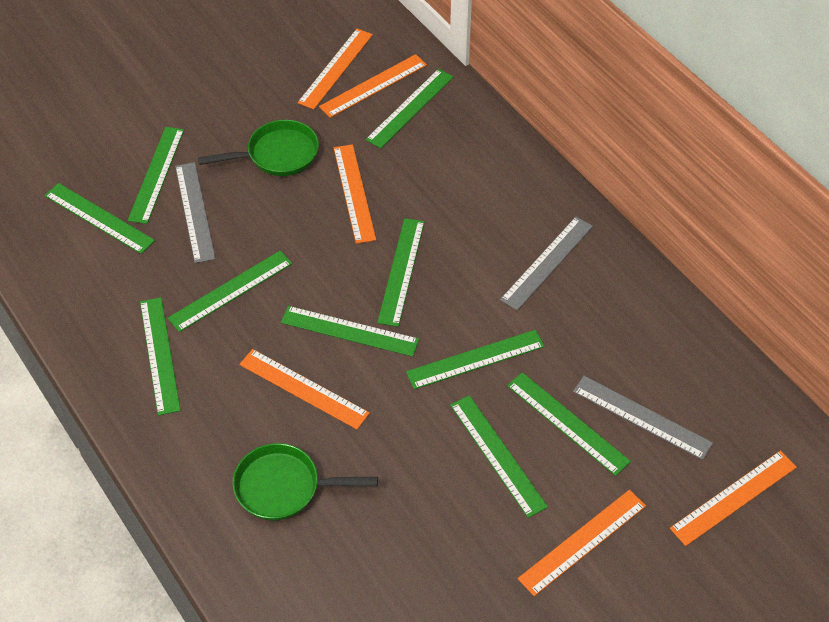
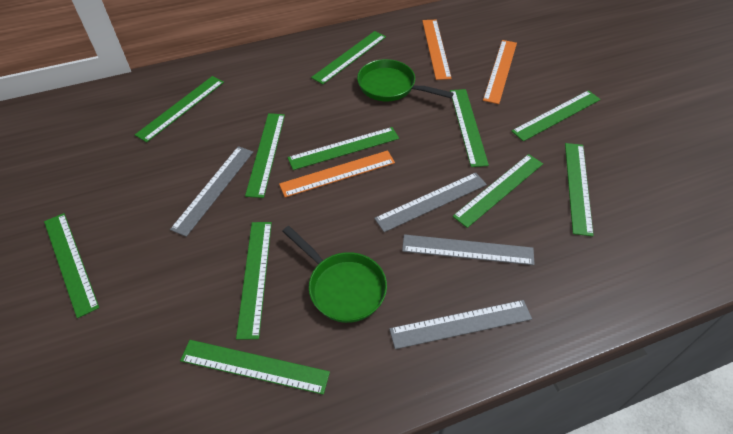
green ruler: [45,183,155,254] [128,127,184,224] [140,297,181,416] [168,251,292,332] [281,306,419,357] [365,69,453,148] [377,218,424,327] [406,330,545,389] [450,395,548,518] [507,372,631,476] = 10 -> [44,213,99,318] [135,76,224,142] [180,340,330,395] [236,222,272,340] [245,113,285,198] [288,127,399,170] [311,31,386,84] [450,89,489,167] [453,154,543,228] [512,90,601,141] [565,143,594,236] = 11
grey ruler: [175,162,216,263] [500,217,593,311] [573,376,713,460] = 3 -> [170,146,253,237] [374,172,487,232] [389,300,532,349] [402,234,535,265] = 4
orange ruler: [239,349,370,430] [297,29,373,110] [319,54,427,118] [334,144,376,244] [518,490,646,596] [670,451,797,546] = 6 -> [279,150,395,197] [422,20,452,80] [483,40,517,104] = 3

